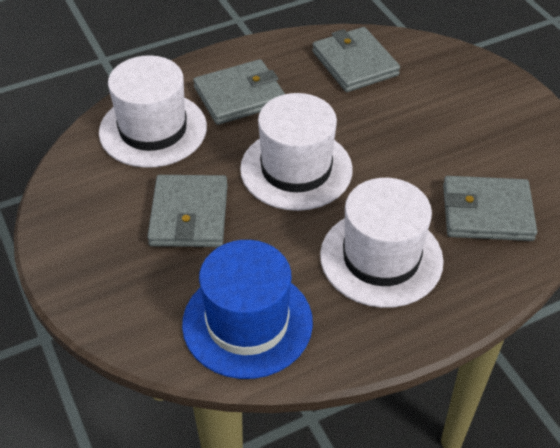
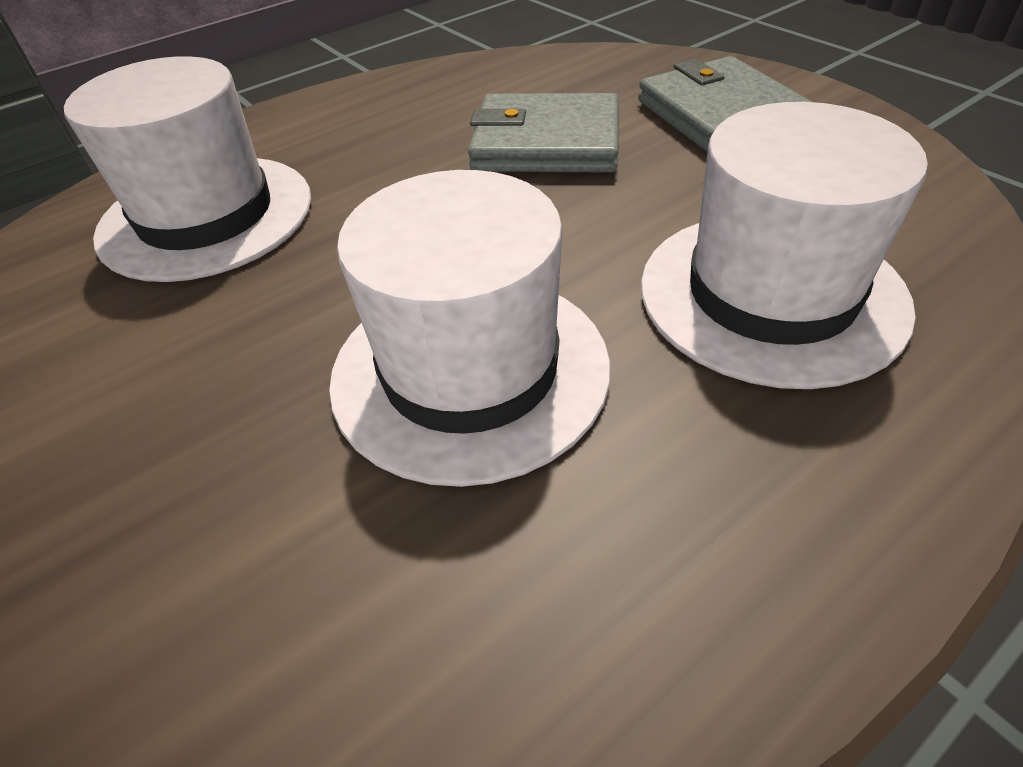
blue hat: [182,240,313,379] = 1 -> none = 0
grey wallet: [147,175,228,247] [193,59,285,125] [312,27,400,92] [443,176,537,241] = 4 -> [468,93,619,173] [638,56,812,152] = 2

